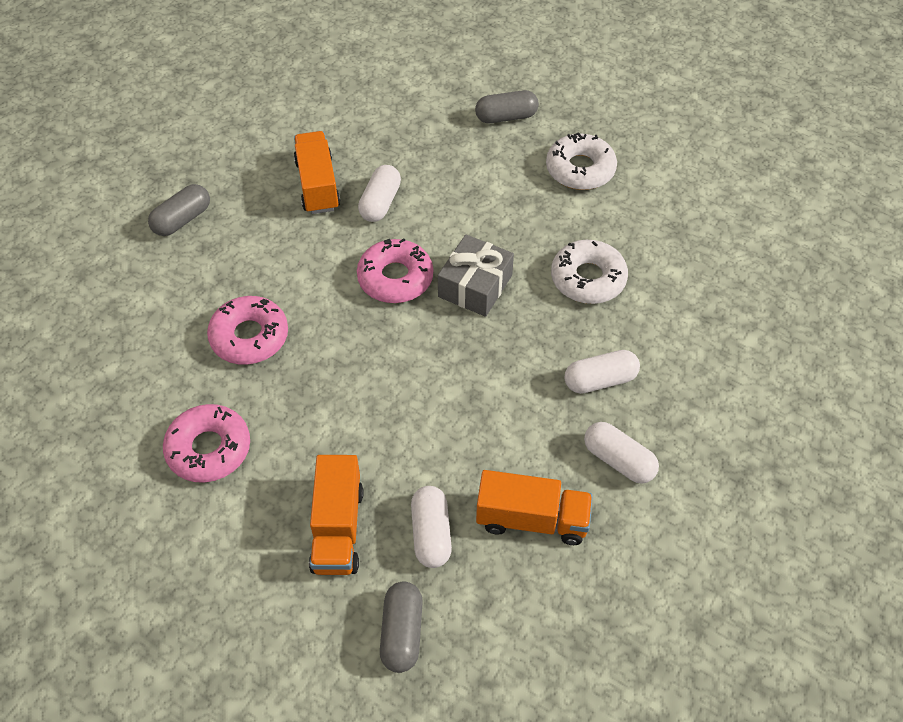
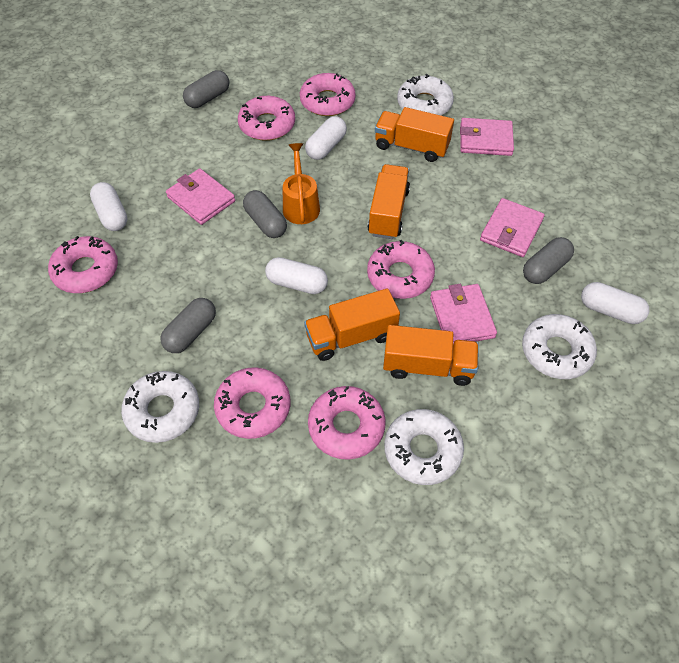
grey capsule: [148,184,210,236] [380,581,423,673] [475,90,539,123] = 3 -> [160,298,216,353] [183,70,229,108] [243,190,287,238] [523,237,574,284] = 4
grey gift: [438,234,514,317] = 1 -> none = 0
orange truck: [294,131,341,214] [309,455,364,575] [476,470,593,545] = 3 -> [304,288,400,361] [367,164,410,239] [375,107,454,162] [383,325,479,386] = 4
orange watering can: none = 0 -> [283,143,320,224] = 1
pink donut: [163,404,250,483] [207,296,288,365] [357,238,433,303] = 3 -> [48,236,118,293] [214,367,290,439] [238,96,295,141] [300,73,356,116] [308,386,386,460] [367,240,435,299] = 6
pink wallet: none = 0 -> [166,168,235,225] [430,284,497,343] [460,118,514,156] [480,198,545,257] = 4
white donut: [546,132,617,190] [551,240,628,304] = 2 -> [121,371,199,443] [384,409,464,485] [397,74,454,116] [522,314,597,379] = 4

